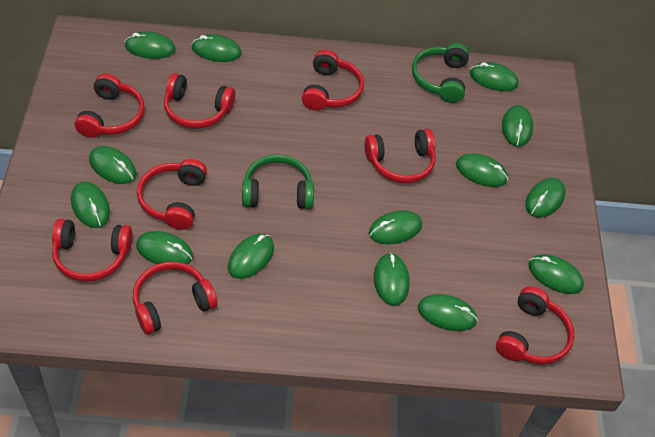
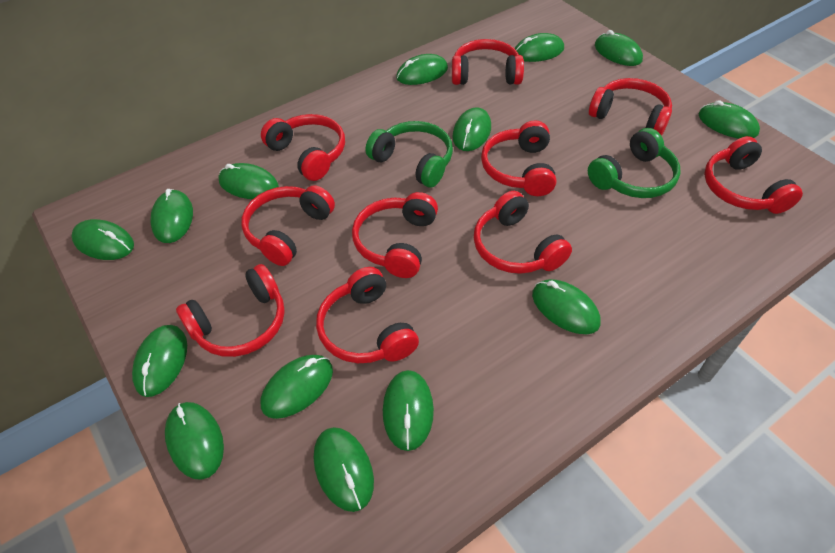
red headphones: [52,219,132,281] [75,73,145,138] [133,262,217,334] [137,159,207,230] [164,73,235,129] [302,50,364,111] [364,129,436,183] [496,286,574,365] = 8 -> [176,264,285,357] [242,185,335,266] [261,114,345,181] [316,267,419,363] [352,192,438,278] [452,39,524,85] [474,191,572,274] [481,120,556,196] [589,78,672,136] [704,136,803,214] = 10

